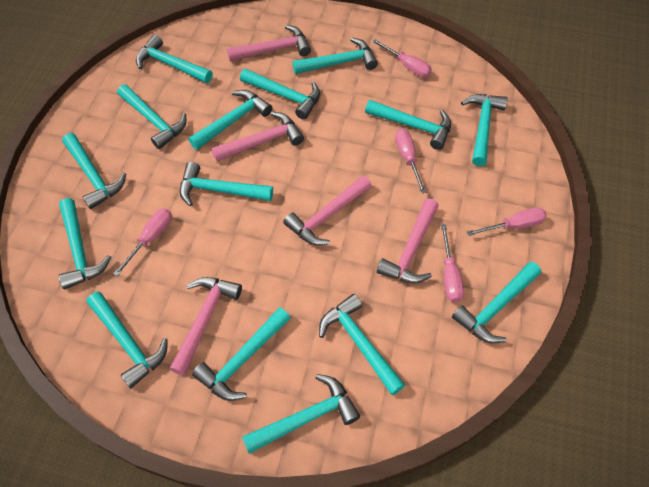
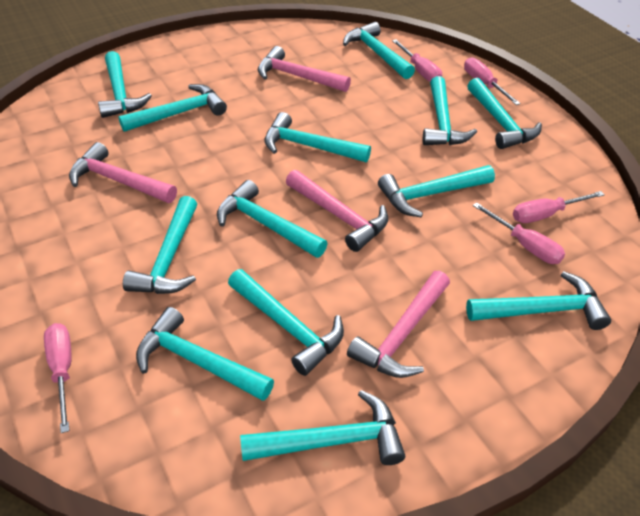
pink hammer: [170,277,242,376] [211,112,304,162] [227,25,311,61] [283,176,371,245] [377,198,439,283] = 5 -> [69,142,177,203] [258,46,351,92] [286,170,388,252] [347,271,450,378] = 4
turquoise hammer: [59,198,111,289] [62,133,126,209] [86,292,168,388] [117,84,187,149] [136,35,213,83] [180,162,273,206] [189,90,272,150] [192,307,291,401] [240,69,320,120] [242,374,360,454] [293,37,378,74] [319,294,405,395] [365,100,451,150] [452,262,541,343] [461,94,508,166] = 15 -> [98,51,152,118] [118,84,227,132] [123,196,197,294] [136,307,274,401] [217,180,328,258] [228,269,344,376] [240,390,405,465] [265,112,371,162] [343,22,415,79] [378,165,495,217] [423,76,477,145] [466,271,611,330] [467,78,542,149] = 13

